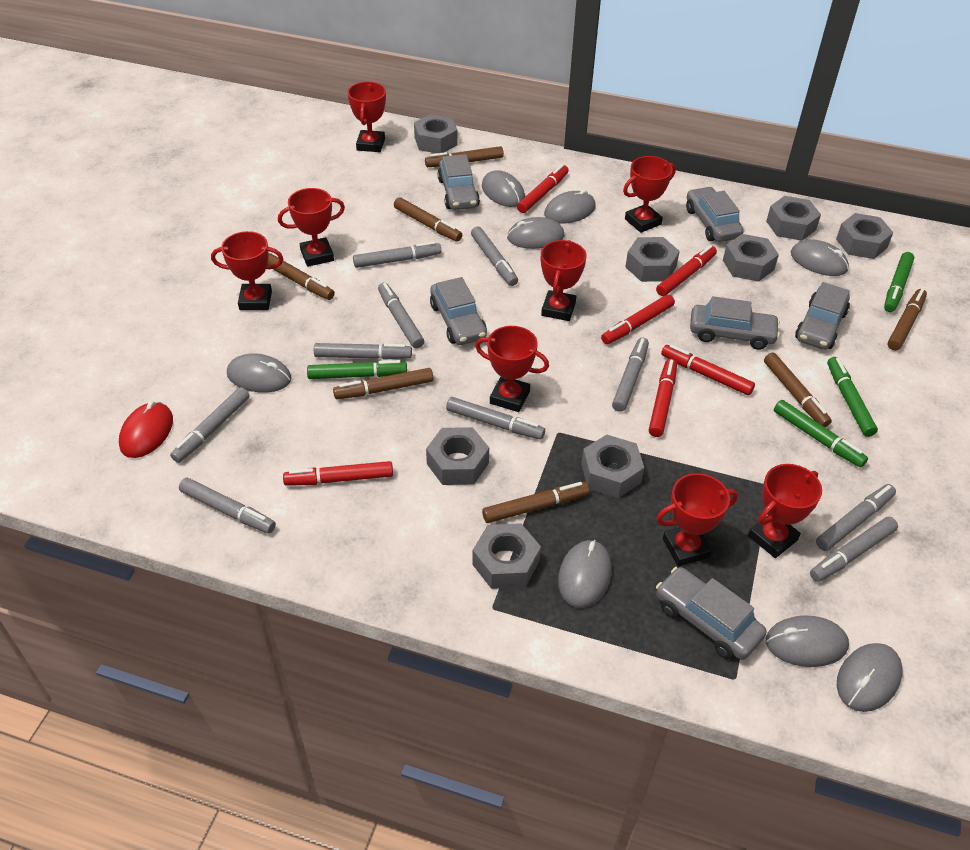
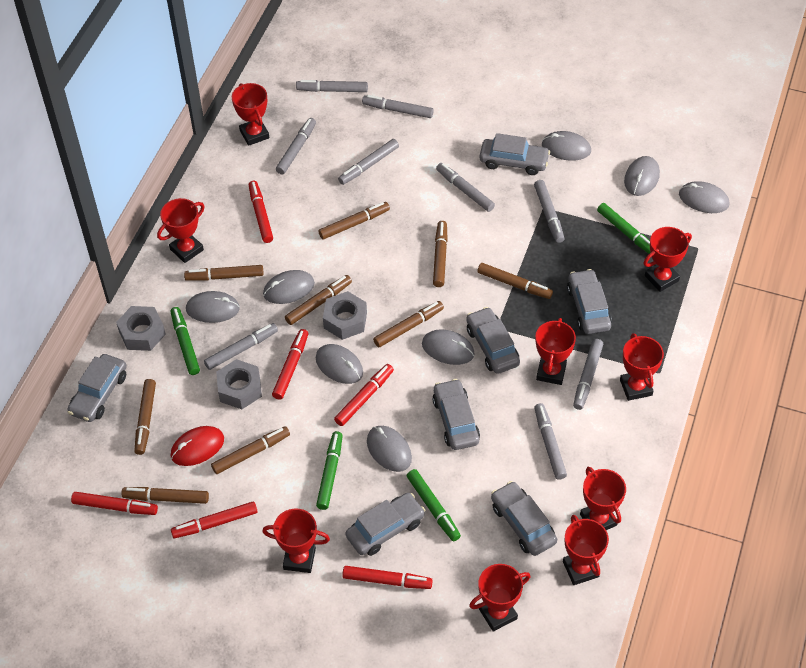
brown marker: [267,253,335,300] [333,368,433,399] [394,197,462,242] [425,146,504,167] [482,482,589,523] [764,353,832,427] [888,289,927,350] = 7 -> [121,487,209,504] [134,379,156,455] [184,265,264,281] [211,426,290,474] [285,275,352,325] [318,202,390,240] [373,301,444,347] [433,221,448,287] [477,263,553,299] = 9
grey car: [430,277,487,345] [438,154,480,210] [656,567,767,660] [686,187,744,242] [690,296,780,350] [795,282,850,349] = 6 -> [67,354,127,422] [345,493,425,556] [433,379,480,450] [466,307,520,374] [480,133,550,175] [491,481,557,556] [567,269,612,334] = 7
grey marker: [170,387,249,463] [179,478,276,534] [314,343,412,360] [353,241,441,268] [378,283,424,348] [446,397,545,440] [471,226,518,286] [612,338,649,412] [810,517,898,582] [816,484,896,551] = 10 -> [204,323,278,370] [276,118,316,175] [296,80,368,92] [338,139,399,185] [362,95,434,118] [436,163,495,212] [534,180,564,243] [534,403,567,480] [573,339,603,410] = 9
grey nut: [414,114,458,153] [426,427,489,485] [472,523,541,589] [581,435,644,498] [625,237,680,282] [723,234,779,282] [766,196,821,241] [836,213,894,259] = 8 -> [116,306,166,351] [216,359,262,409] [323,291,367,340] = 3
red trophy: [211,231,283,310] [278,188,345,267] [347,82,386,152] [475,326,549,412] [541,240,587,321] [623,156,676,233] [656,473,738,566] [748,464,822,558] = 8 -> [157,198,205,263] [232,83,269,146] [262,509,330,573] [469,564,530,632] [535,318,576,385] [563,515,609,585] [580,467,626,530] [620,333,664,401] [643,227,692,292] = 9

